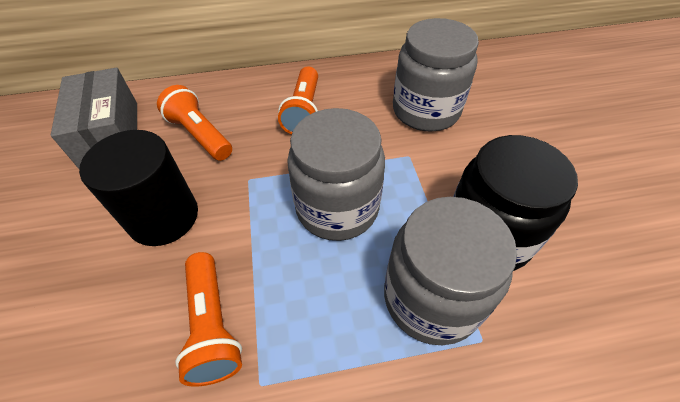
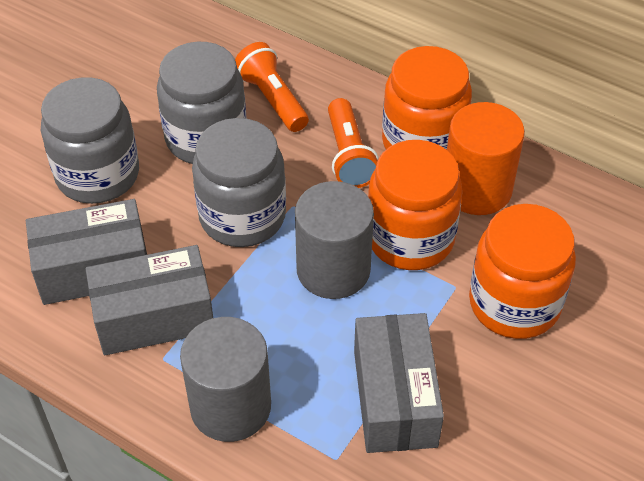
black cylinder: [79,130,198,246] = 1 -> none = 0
black jar: [453,135,578,271] = 1 -> none = 0
grey box: [51,68,137,169] = 1 -> [26,199,147,305] [86,245,213,355] [354,313,444,453] = 3
grey cylinder: none = 0 -> [180,317,271,442] [295,181,374,299] = 2
orange cylinder: none = 0 -> [447,102,525,215] = 1
orange flashlight: [157,85,232,161] [175,252,242,387] [278,66,318,134] = 3 -> [235,42,309,132] [328,98,379,188] = 2
orange jar: none = 0 -> [368,140,463,270] [382,46,472,150] [469,204,576,339] = 3

